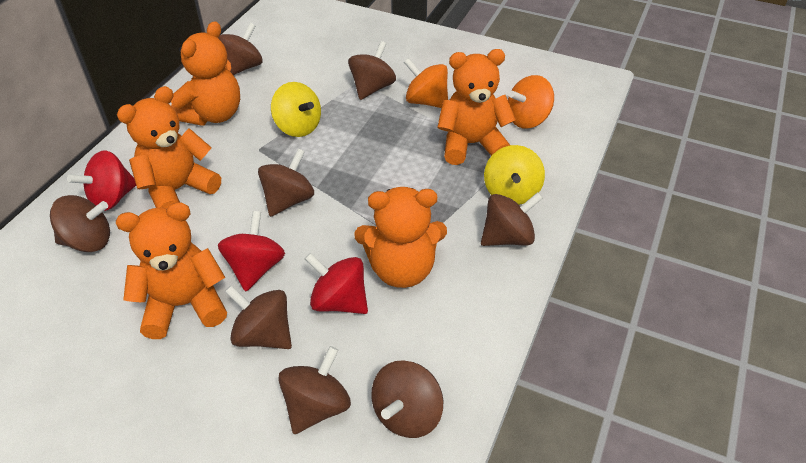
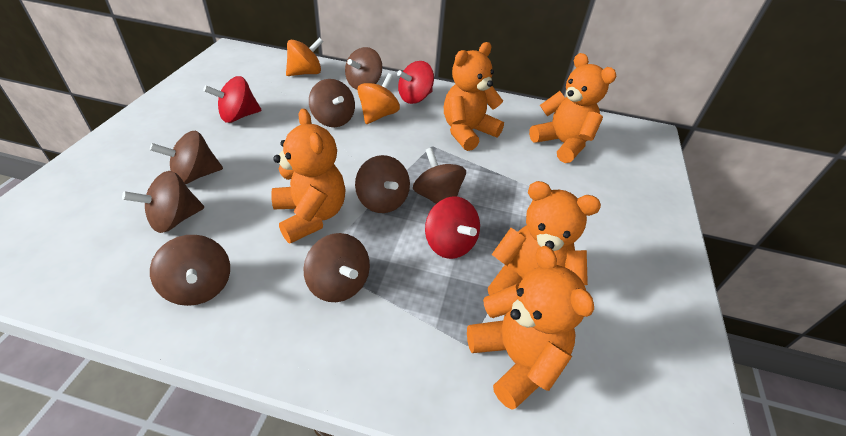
yellow spinning top: [271,82,321,137] [484,145,545,205] = 2 -> none = 0

